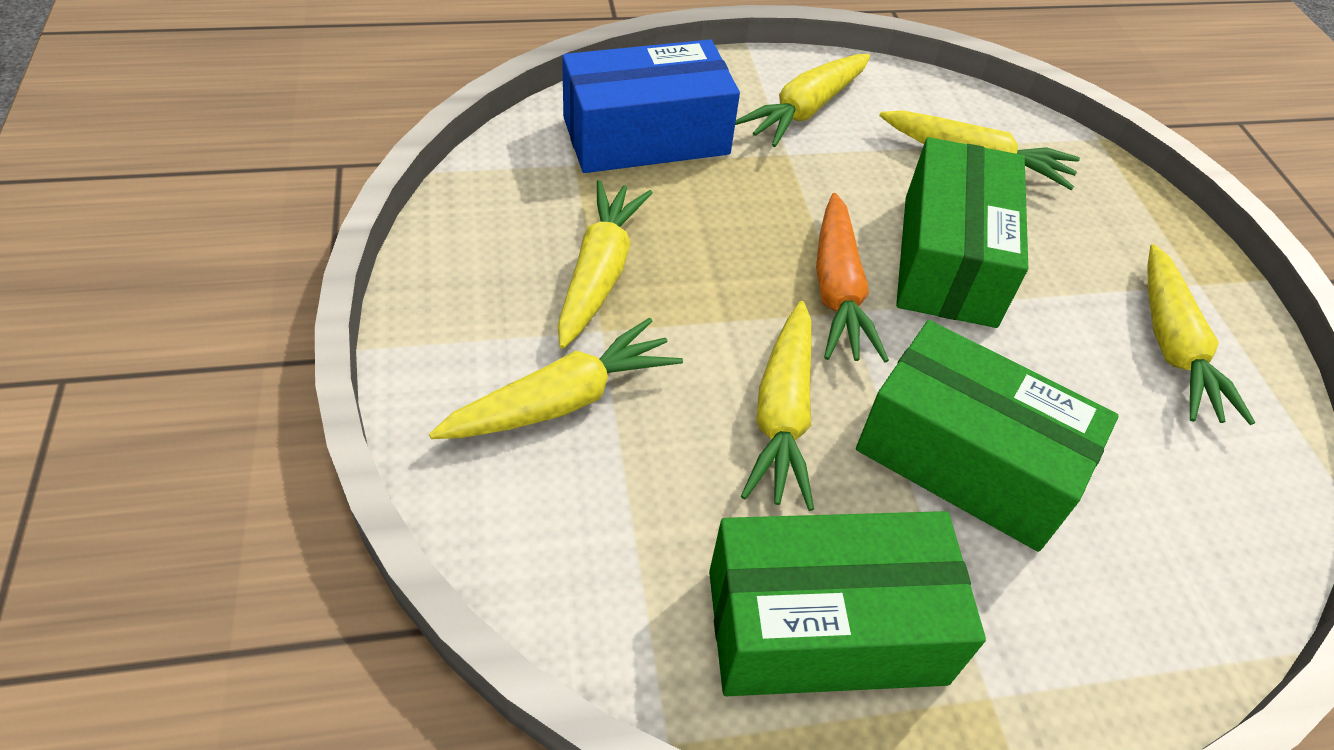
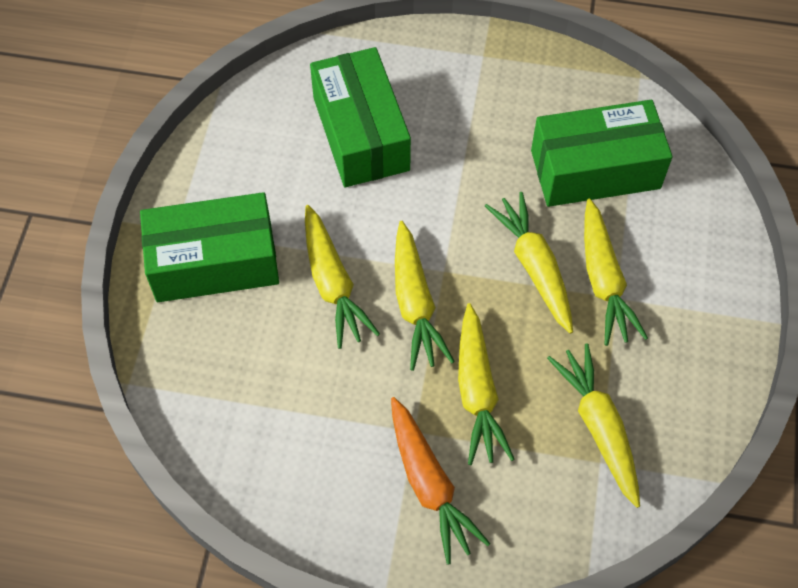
blue box: [562,39,740,173] = 1 -> none = 0

